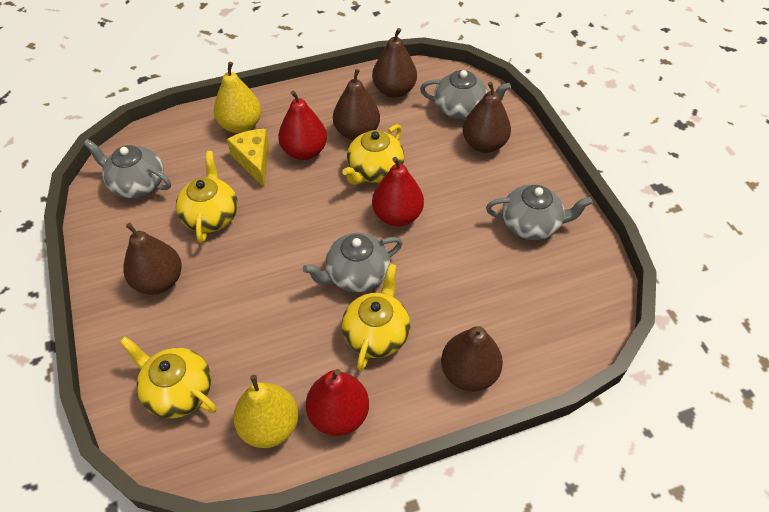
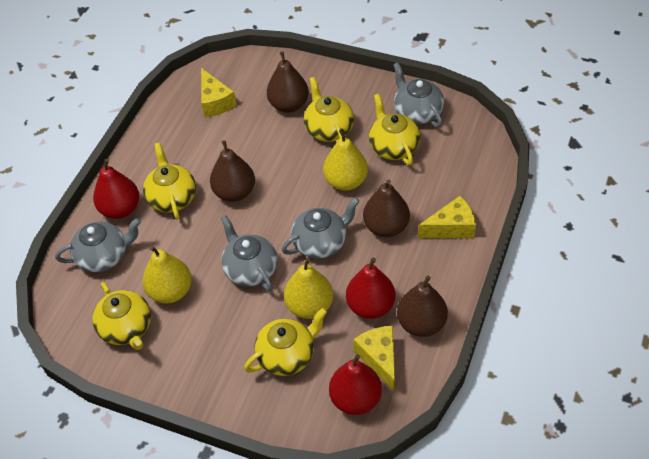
brown pear: [124,223,182,295] [333,69,380,140] [372,28,417,98] [441,326,503,392] [463,82,511,153] = 5 -> [210,140,255,202] [267,51,309,113] [363,180,410,237] [397,276,448,337] = 4
yellow cheese: [227,129,269,187] = 1 -> [201,68,237,117] [353,326,395,392] [418,196,476,238] = 3
yellow pear: [214,62,261,133] [233,375,298,448] = 2 -> [143,246,192,303] [284,258,333,319] [323,129,368,191] = 3
yellow teapot: [120,336,217,418] [176,151,238,243] [342,124,404,185] [342,263,410,371] = 4 -> [92,282,151,350] [143,143,196,220] [244,307,328,376] [304,77,354,142] [369,94,420,165] = 5

